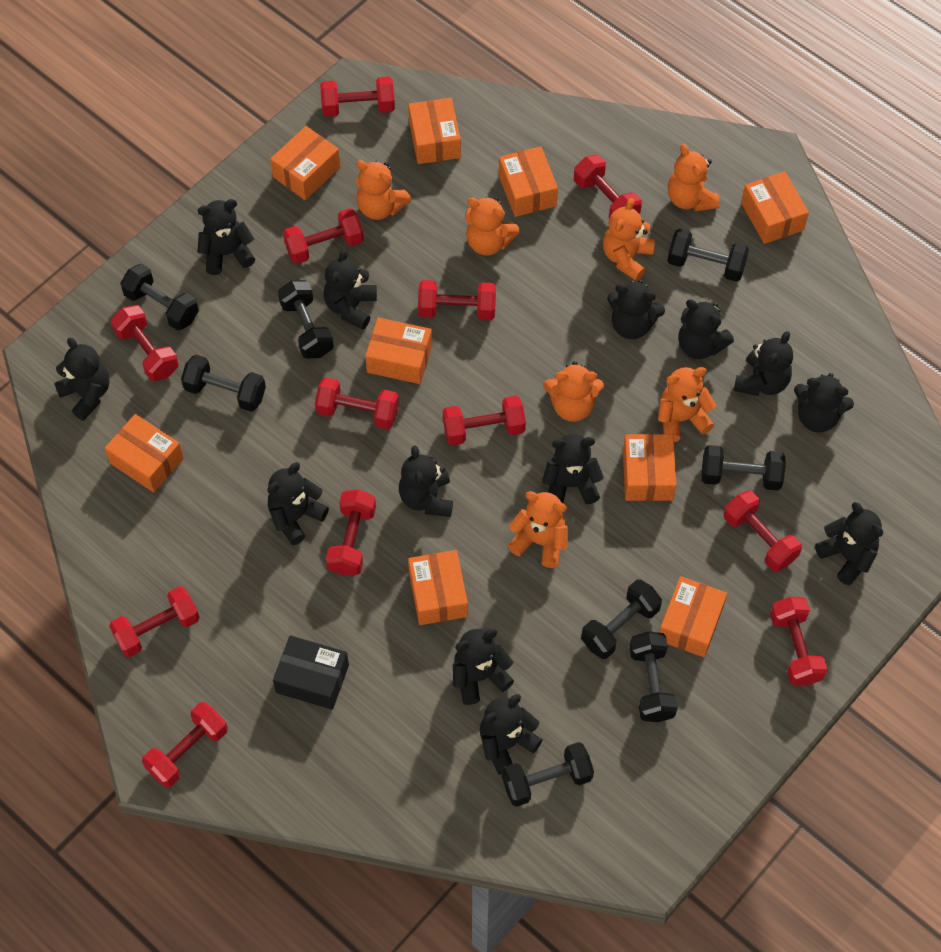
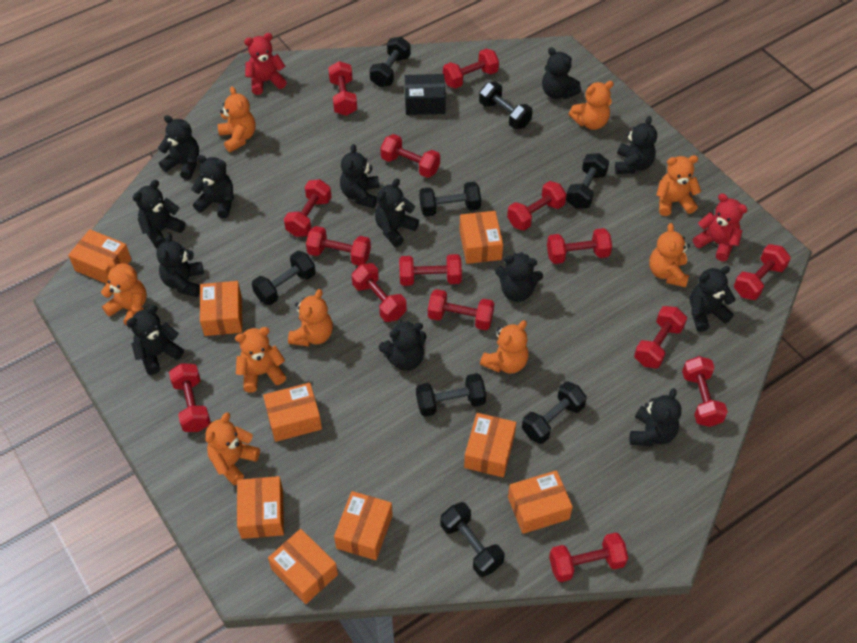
orange teddy bear: [356,160,412,220] [465,197,520,255] [508,491,568,568] [543,361,604,422] [603,198,655,281] [658,367,716,442] [668,144,720,212] = 7 -> [101,260,147,325] [206,412,260,485] [218,86,256,152] [235,327,286,393] [288,289,333,346] [480,320,529,374] [569,81,614,130] [649,223,690,288] [656,155,701,216] = 9
red dumbbell: [109,586,200,658] [111,305,179,381] [142,702,228,788] [283,208,364,264] [315,377,399,429] [320,77,395,117] [326,489,376,576] [418,280,496,320] [443,396,526,445] [574,155,642,219] [724,490,802,572] [770,597,828,686] = 12 -> [169,363,211,432] [284,179,332,237] [306,226,371,266] [328,61,357,116] [352,263,407,322] [380,134,440,178] [399,254,462,286] [428,289,494,330] [443,49,499,89] [507,181,567,231] [547,228,612,264] [549,533,628,582] [634,306,687,368] [682,356,728,427] [734,244,791,300] = 15
red teddy bear: none = 0 -> [244,33,287,95] [693,193,747,261] = 2

